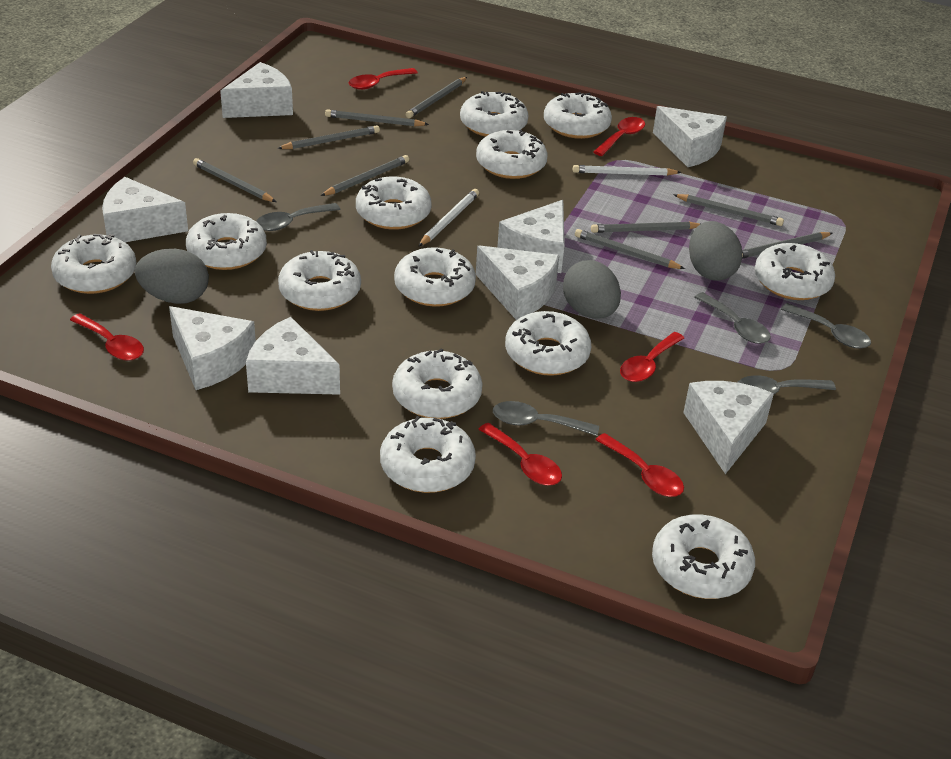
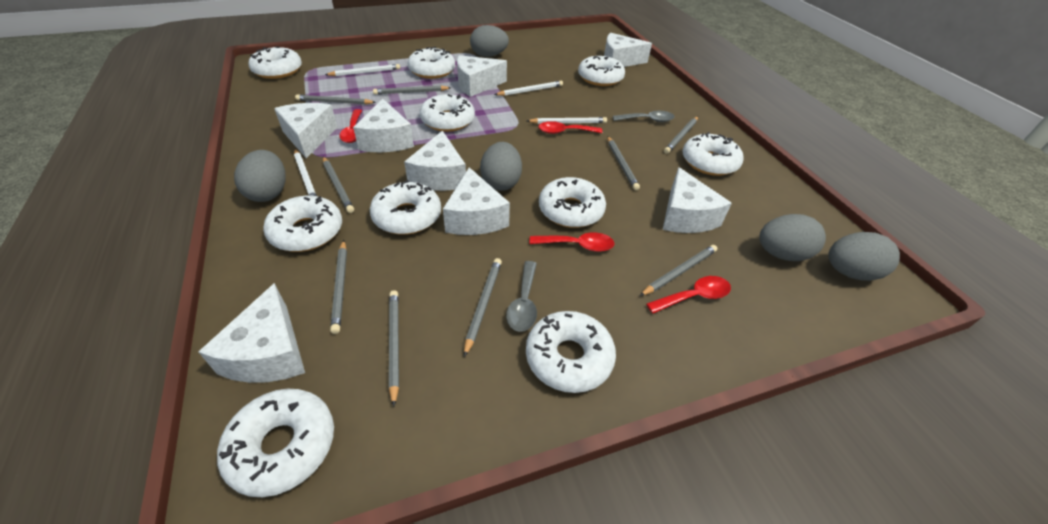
grey egg: [135,249,209,304] [563,260,621,319] [689,221,743,281] = 3 -> [234,150,286,202] [470,25,509,57] [480,142,522,191] [759,214,826,261] [828,232,900,281] = 5
grey spoon: [256,203,340,231] [493,401,599,436] [694,292,771,344] [737,375,836,394] [781,303,871,349] = 5 -> [506,261,537,332] [613,111,674,122] = 2
red spoon: [70,313,144,361] [349,68,418,90] [478,423,562,485] [593,117,645,156] [595,433,684,497] [620,332,684,382] = 6 -> [339,109,362,143] [529,232,615,252] [538,121,603,134] [646,276,731,314] = 4
white donut: [51,234,136,294] [186,213,267,270] [278,250,361,311] [356,177,432,230] [380,416,476,493] [392,348,483,419] [394,247,476,307] [460,91,528,137] [476,129,548,179] [505,311,591,376] [544,92,612,139] [652,514,755,599] [755,243,835,300] = 13 -> [217,389,334,497] [249,46,302,79] [263,196,342,252] [370,180,441,235] [408,47,455,79] [420,94,475,132] [526,311,616,393] [539,177,606,228] [578,56,625,86] [682,132,744,176] = 10
white pencil: [419,189,479,246] [573,165,682,176] = 2 -> [294,149,317,196] [325,64,400,76] [494,81,563,96] [527,117,607,124] = 4

